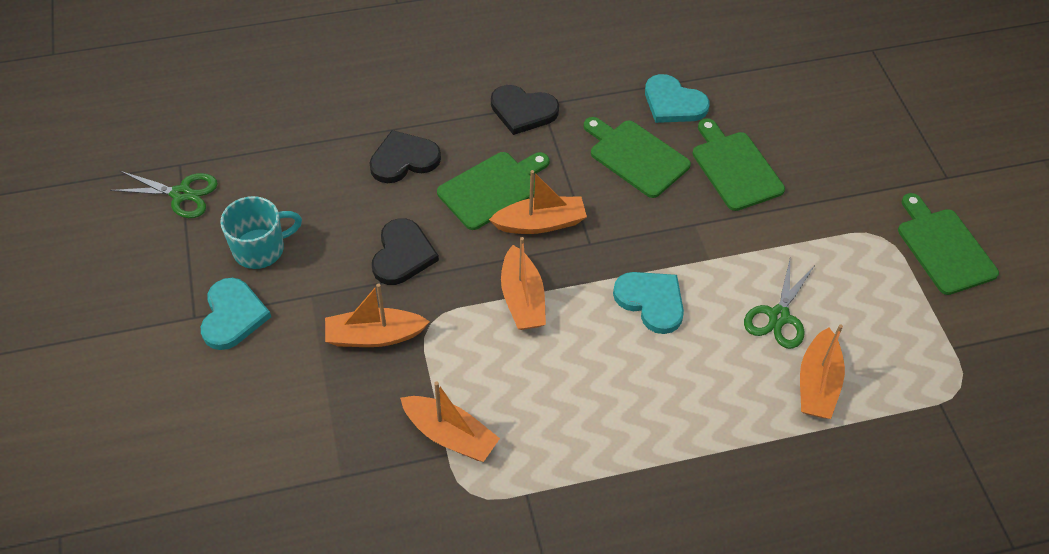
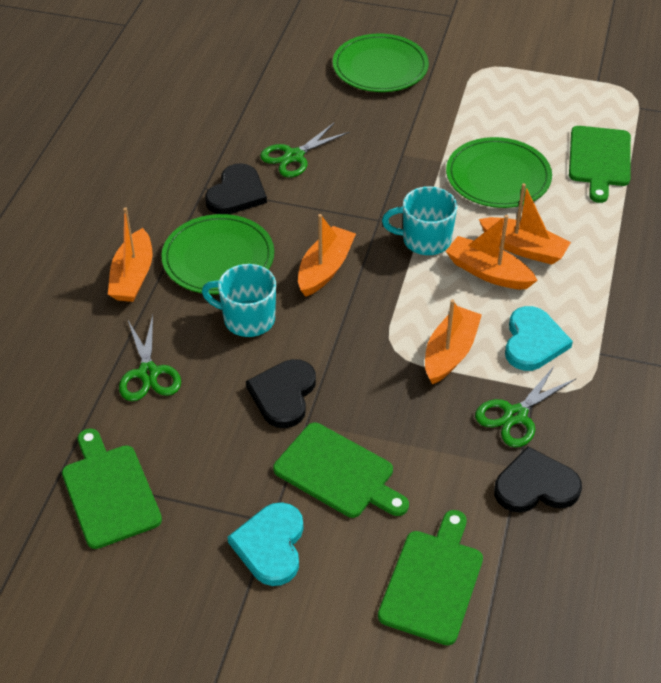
green plate: none = 0 -> [161,214,274,294] [333,34,429,92] [446,137,552,208] = 3
green scissors: [110,171,218,218] [744,260,815,349] = 2 -> [119,315,181,401] [260,122,349,178] [475,365,576,447] = 3
turquoise heart: [201,278,271,350] [613,272,684,334] [645,74,710,123] = 3 -> [227,502,303,586] [505,306,573,371] = 2
turquoise mug: [220,196,302,269] = 1 -> [202,264,276,337] [382,186,458,255] = 2

